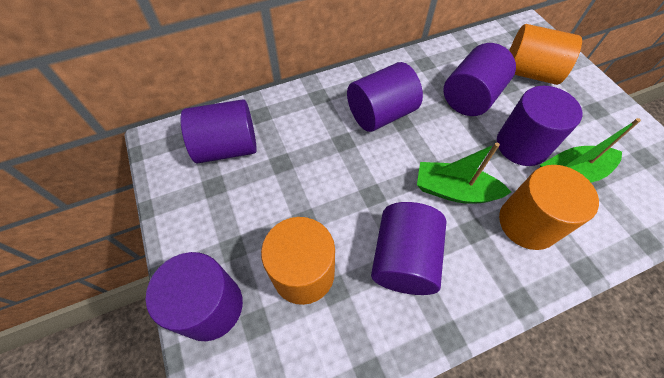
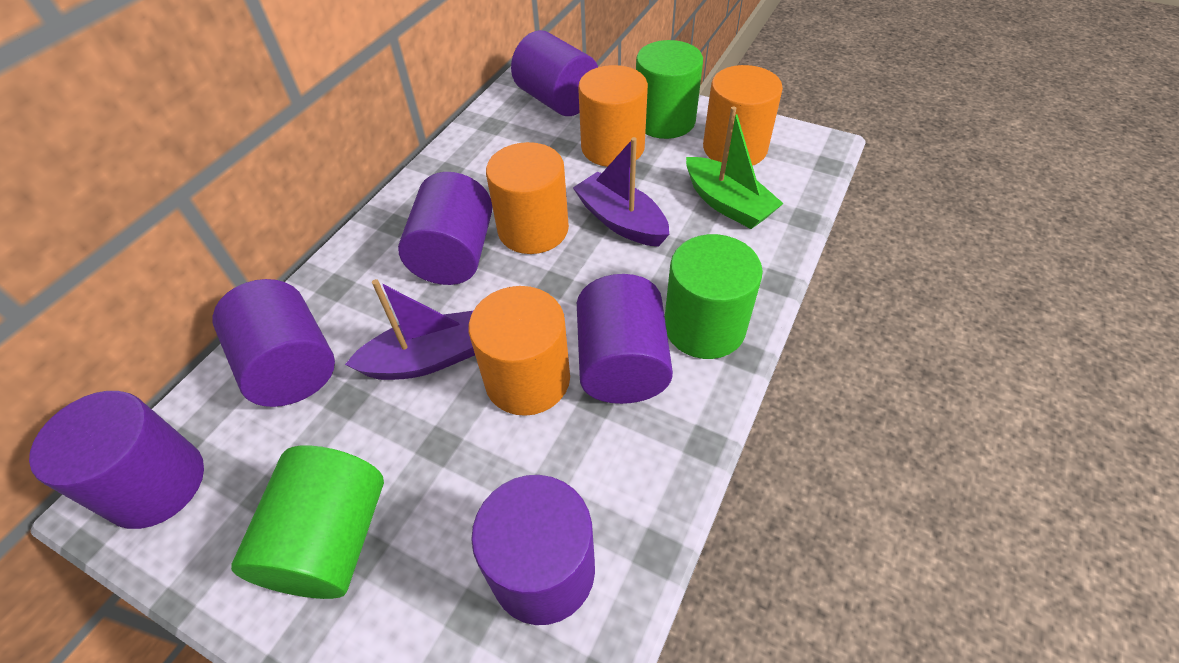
green boat: [417,143,511,204] [540,118,641,183] = 2 -> [686,106,784,229] = 1
green cylinder: none = 0 -> [231,445,384,599] [636,40,703,139] [665,234,763,359] = 3
orange cylinder: [261,217,335,305] [499,165,599,250] [509,24,582,85] = 3 -> [469,286,570,416] [486,142,569,254] [578,65,648,167] [703,65,783,166] = 4
purple boat: none = 0 -> [345,279,475,380] [573,137,669,247] = 2

